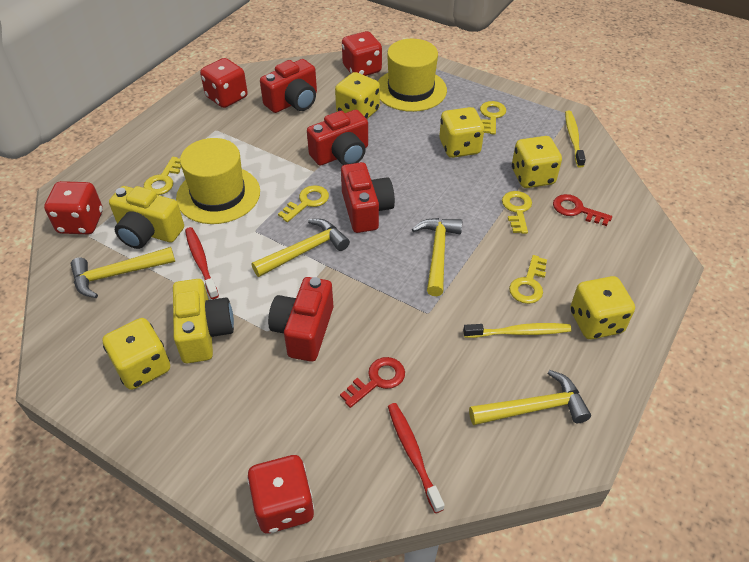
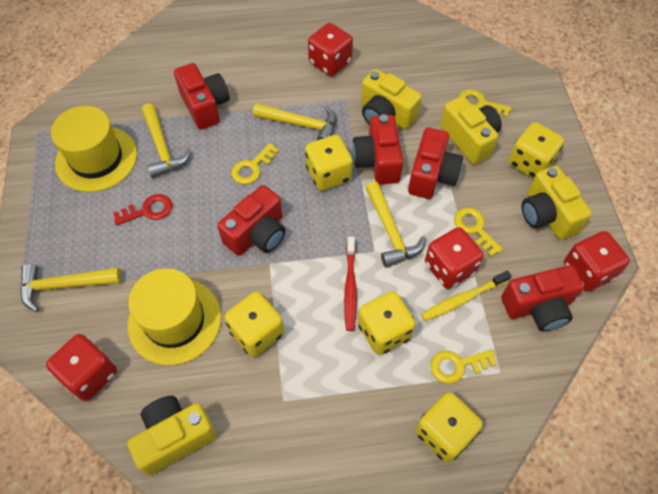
red camera: [260,59,317,113] [268,277,333,362] [307,110,368,166] [341,162,395,233] = 4 -> [174,63,230,130] [217,185,286,256] [352,114,403,184] [408,127,463,199] [501,265,584,332] = 5
red key: [340,357,405,408] [553,194,612,226] = 2 -> [113,194,173,226] = 1
red toothbrush: [185,227,219,299] [388,403,444,513] = 2 -> [344,237,357,331] = 1
yellow camera: [109,186,184,249] [173,279,234,364] = 2 -> [127,396,217,475] [361,69,422,129] [440,96,502,164] [521,166,592,240] = 4
yellow key: [144,157,181,195] [278,185,329,222] [480,101,506,135] [502,191,532,234] [509,255,547,304] = 5 -> [231,143,279,184] [430,350,497,384] [454,207,503,257] [459,89,512,117] = 4
yellow toothbrush: [463,323,572,338] [565,111,586,168] = 2 -> [421,270,511,321] = 1

